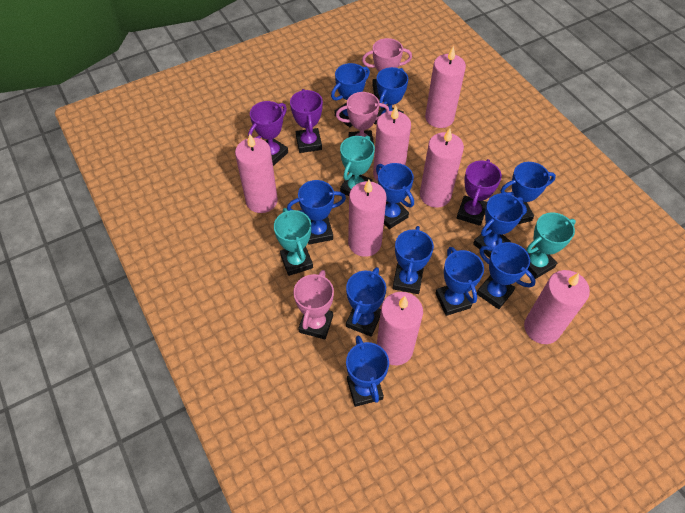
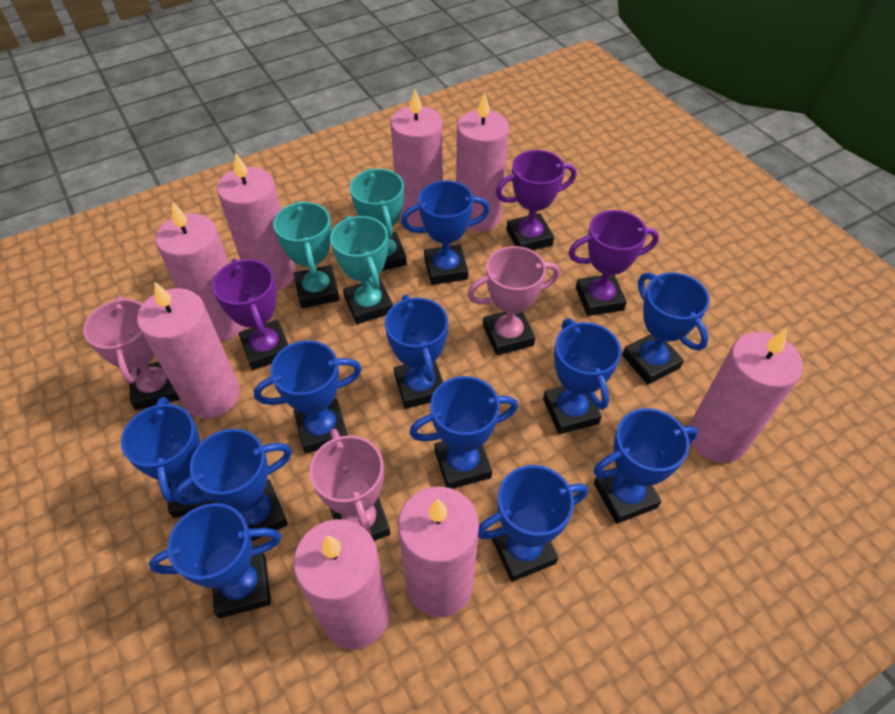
pink candle: [235,134,278,213] [348,180,386,257] [373,106,411,182] [377,292,423,365] [420,128,464,208] [425,46,466,128] [524,270,590,344] = 7 -> [137,281,240,419] [155,202,245,341] [217,152,296,291] [293,519,390,649] [390,90,443,227] [398,486,479,617] [456,92,509,231] [688,328,803,463] = 8

